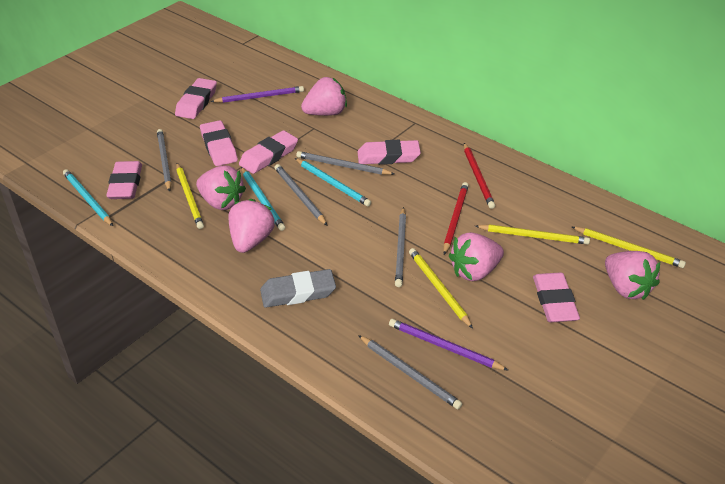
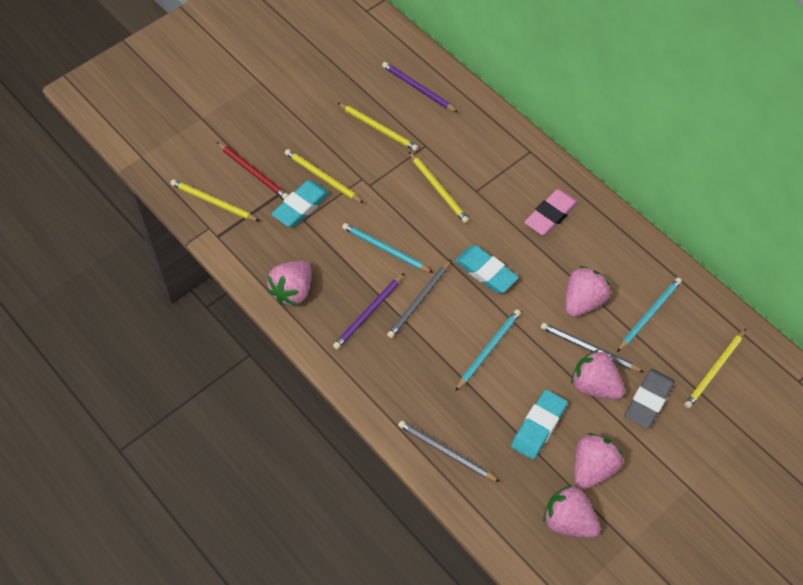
grey pencil: [157,129,172,192] [274,164,327,225] [296,151,394,175] [358,335,462,409] [395,207,406,287] = 5 -> [387,260,451,338] [398,420,500,482] [541,322,644,372] = 3
pink eraser: [106,161,142,199] [175,78,217,119] [200,120,238,166] [239,130,298,174] [358,140,421,165] [533,272,580,322] = 6 -> [524,189,579,236] = 1
red pencil: [443,182,469,255] [464,143,495,209] = 2 -> [217,142,289,199] = 1
turquoise eraser: none = 0 -> [271,180,330,227] [455,245,519,293] [511,390,568,460] = 3
yellow pencil: [176,163,204,229] [409,248,473,329] [475,224,590,245] [572,227,686,268] = 4 -> [170,179,259,221] [285,149,363,203] [338,103,418,151] [409,152,469,223] [684,329,746,409] = 5

